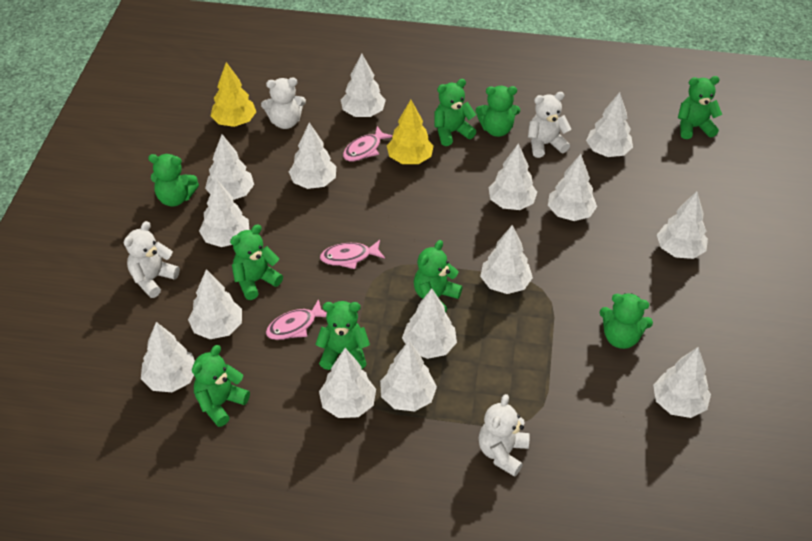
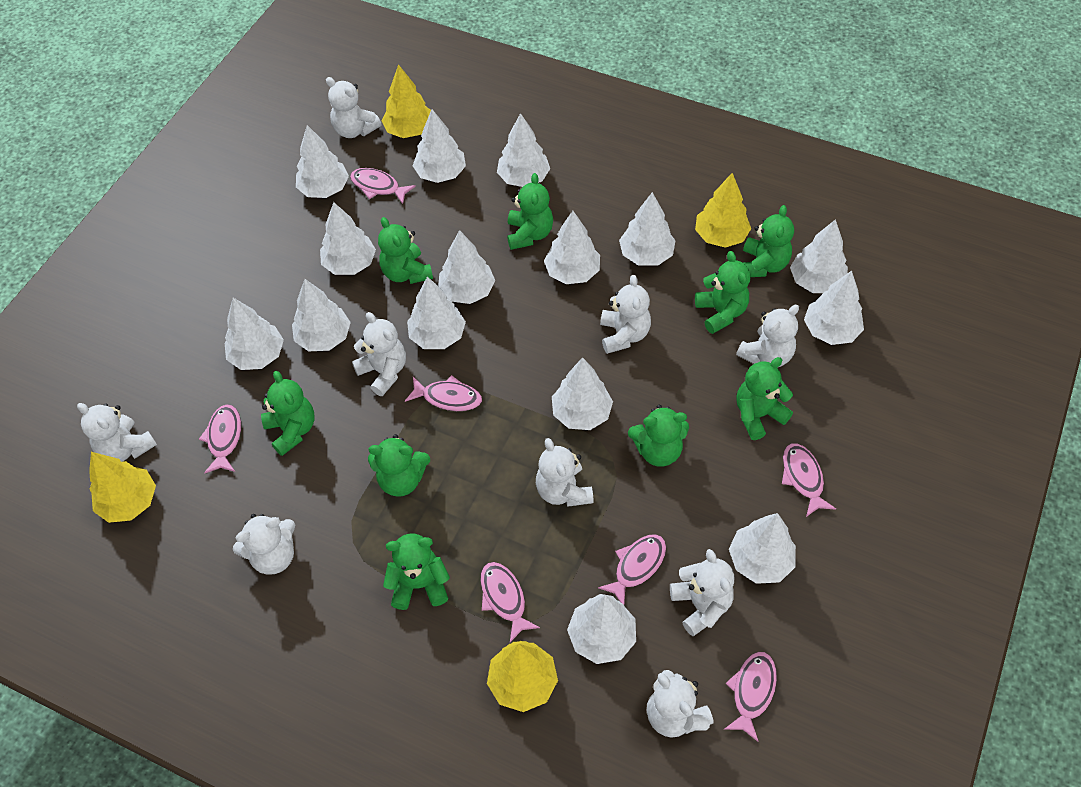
pink fish: [266,299,327,340] [320,240,385,269] [343,126,393,161] = 3 -> [199,404,241,473] [350,168,416,204] [405,375,482,411] [480,562,540,642] [598,534,666,604] [724,652,777,742] [782,443,836,517] = 7
white teddy bear: [124,221,180,298] [261,78,306,129] [479,394,530,477] [528,92,571,158] = 4 -> [77,403,157,462] [233,514,295,575] [326,77,381,138] [352,312,406,396] [536,438,594,507] [600,275,651,354] [647,670,714,738] [670,549,734,636] [736,304,799,367] = 9
yellow tree: [211,62,256,127] [387,100,434,164] = 2 -> [89,452,156,523] [382,64,431,138] [487,641,558,712] [695,173,751,248] = 4

